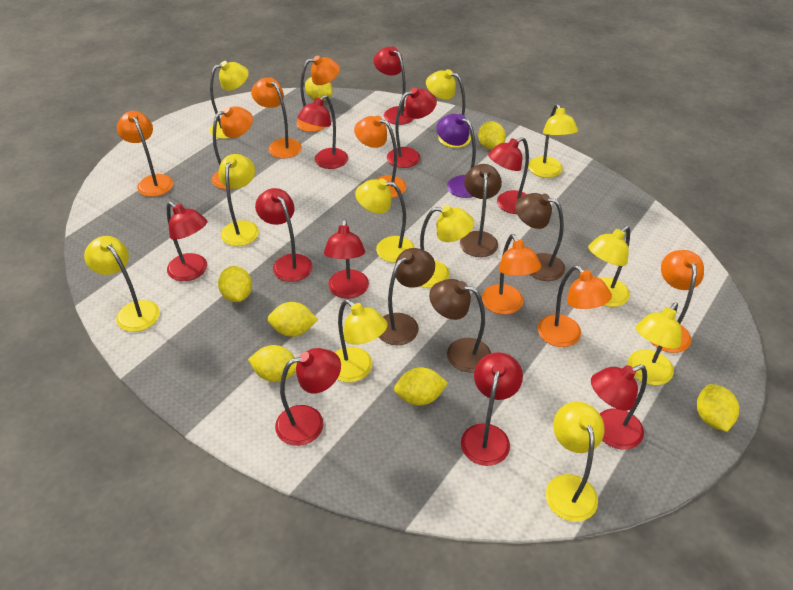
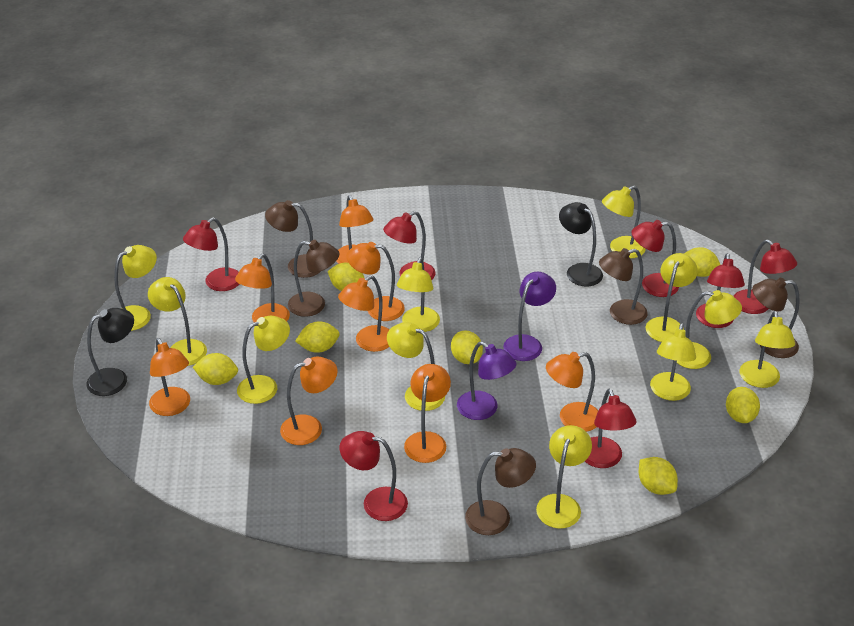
black lamp: none = 0 -> [87,308,134,396] [559,202,603,286] = 2
brown lamp: [379,248,435,345] [429,279,491,372] [460,164,502,257] [515,193,565,281] = 4 -> [265,200,321,278] [288,240,339,317] [465,448,536,535] [599,248,648,325] [752,278,800,358] = 5
purple lamp: [437,114,476,198] = 1 -> [457,341,516,420] [503,272,556,361] = 2
red lamp: [167,201,207,281] [255,188,313,282] [275,348,341,446] [298,95,348,169] [324,219,369,299] [373,46,414,125] [387,88,437,168] [461,352,523,466] [488,137,529,214] [591,365,647,450] = 10 -> [183,217,239,291] [339,431,408,521] [383,211,436,280] [585,389,637,468] [632,220,679,297] [696,253,745,328] [734,240,797,314] = 7

